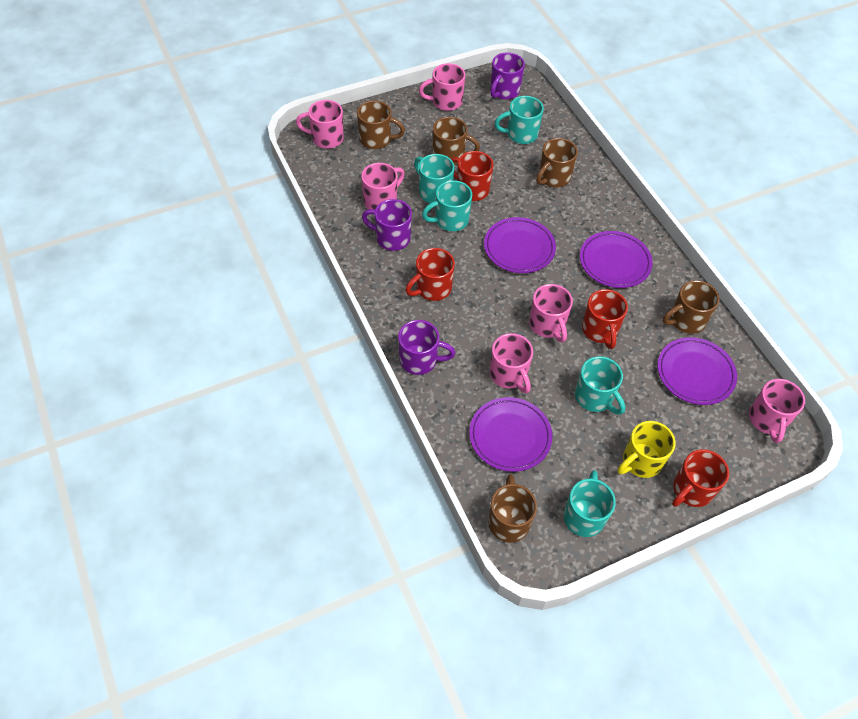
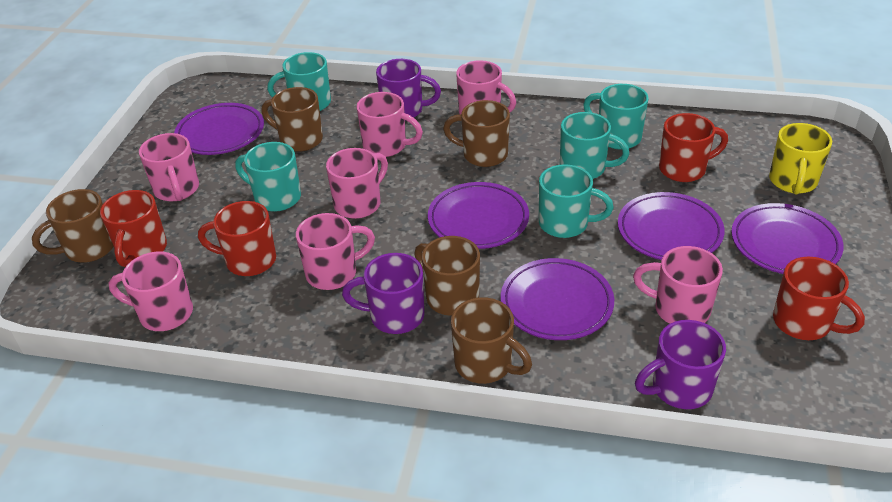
pink mug: [296,100,344,149] [361,163,405,210] [419,63,465,111] [490,333,533,393] [529,284,573,343] [749,379,805,443] = 6 -> [109,252,193,331] [139,133,199,202] [296,213,375,290] [326,148,388,219] [357,92,423,157] [456,60,516,114] [633,246,723,324] = 7
purple plate: [469,397,553,472] [484,217,556,273] [580,231,653,288] [658,337,737,405] = 4 -> [174,103,264,155] [428,182,529,249] [501,258,614,340] [618,192,725,260] [731,203,844,274] = 5

